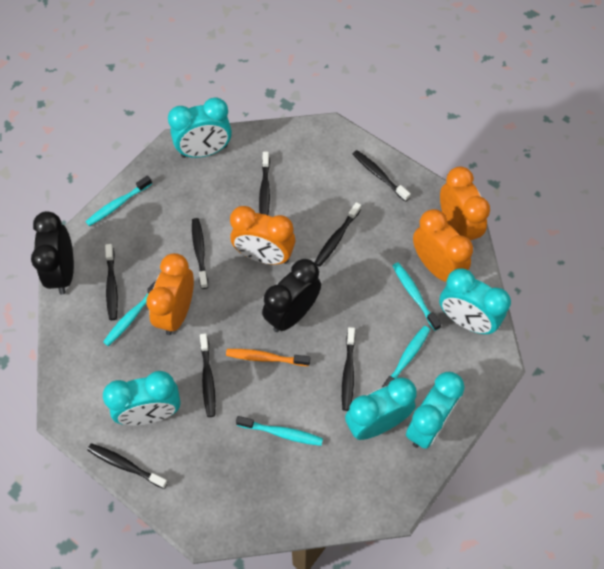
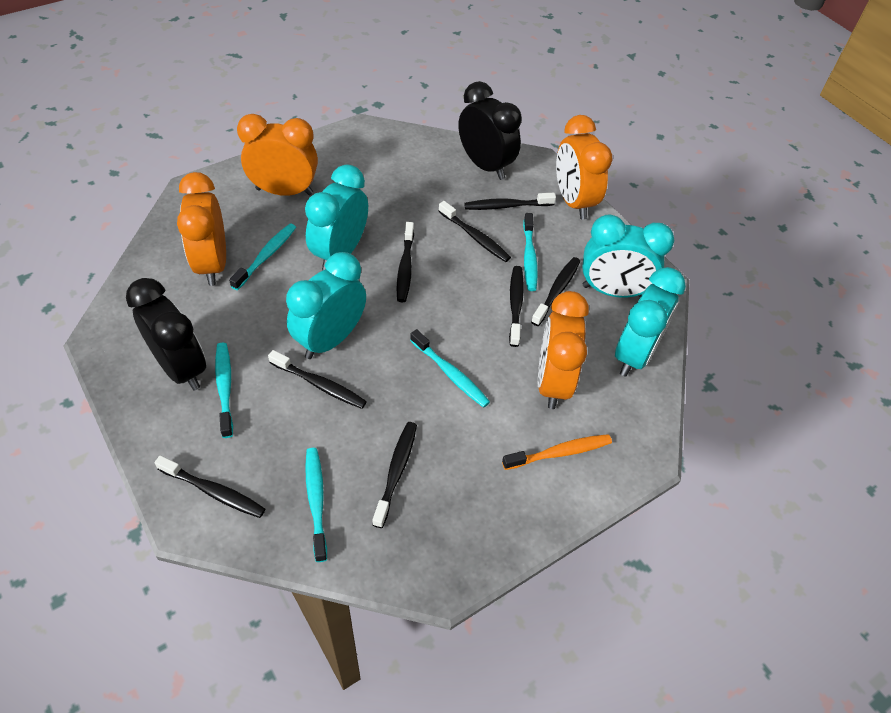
turquoise clock: [103,371,181,425] [168,98,232,158] [345,378,416,440] [406,372,465,449] [439,268,511,334] = 5 -> [286,252,366,359] [305,164,368,270] [582,214,674,298] [615,267,686,377] = 4

